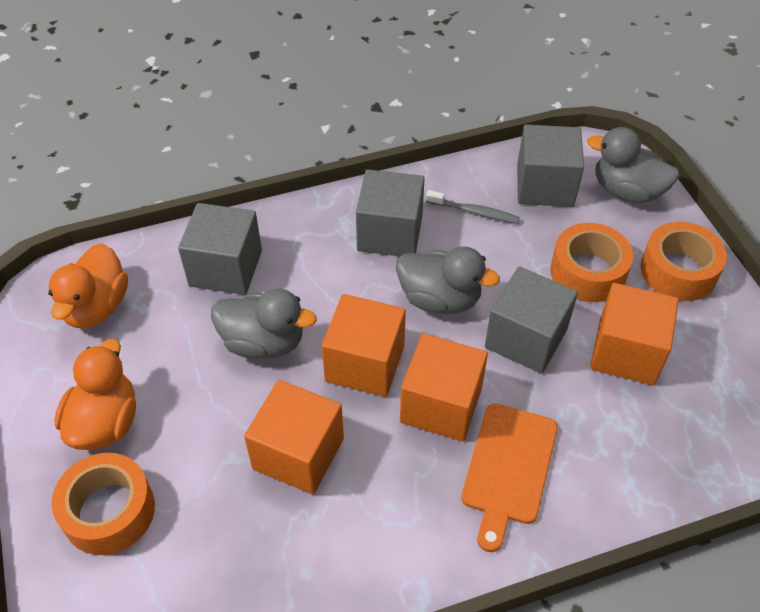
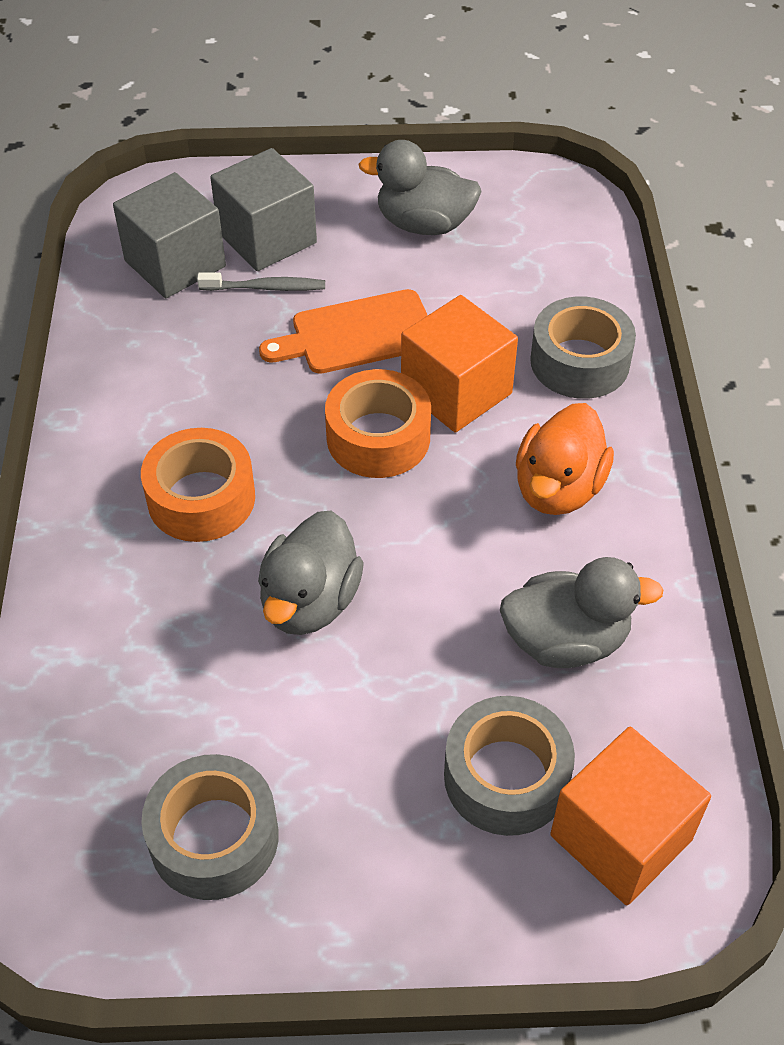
grey cube: [178,203,262,295] [356,169,425,256] [485,267,578,374] [517,124,584,207] = 4 -> [113,172,226,298] [210,148,317,271] = 2
grey tape: none = 0 -> [141,754,279,900] [444,696,575,836] [530,297,636,399] = 3
orange cube: [244,380,344,495] [322,294,406,397] [400,334,488,441] [590,283,679,385] = 4 -> [401,295,518,432] [550,727,711,905] = 2
orange duck: [48,243,128,328] [54,339,136,450] = 2 -> [516,403,614,515] = 1
orange tape: [52,453,155,555] [550,223,634,302] [640,222,727,301] = 3 -> [141,428,255,542] [325,369,431,478] = 2

